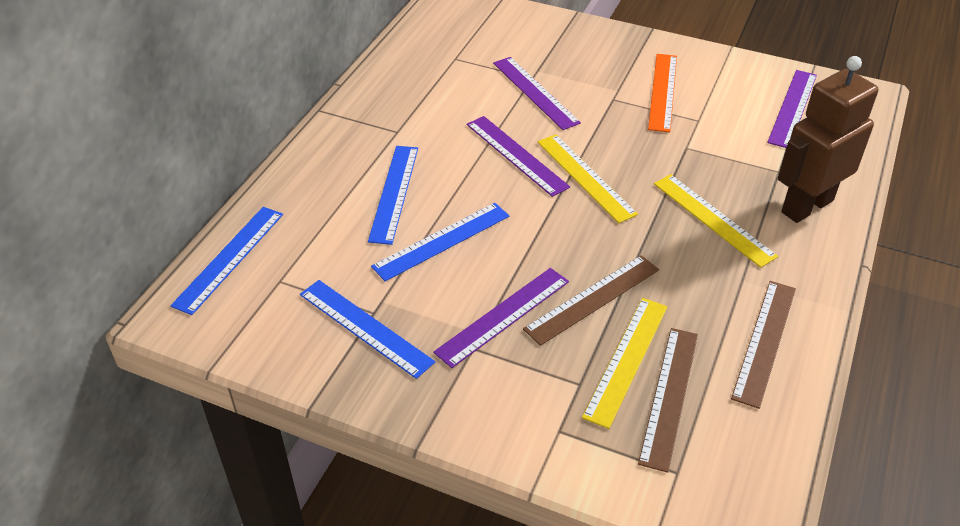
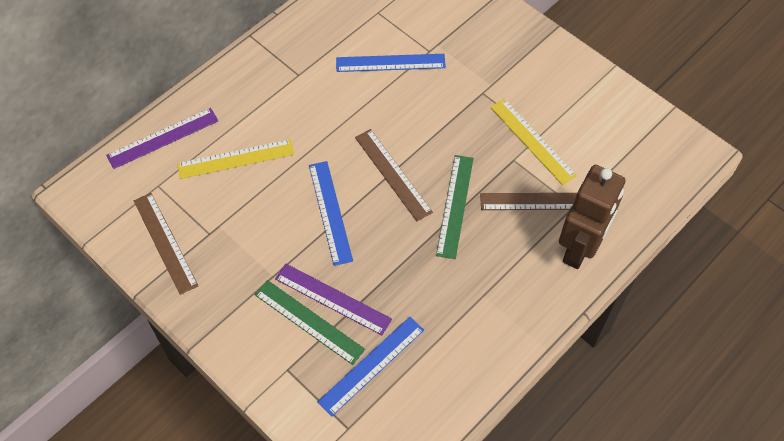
blue ruler: [170,207,283,315] [300,280,435,379] [368,146,418,245] [371,203,509,281] = 4 -> [309,161,353,266] [317,317,424,417] [336,54,446,72] = 3
green ruler: none = 0 -> [255,280,365,365] [436,155,474,259] = 2
orange ruler: [648,54,677,133] = 1 -> none = 0
purple ruler: [433,268,569,368] [467,116,570,197] [493,57,581,130] [767,70,817,148] = 4 -> [106,108,218,169] [275,264,392,335] = 2
yellow ruler: [538,134,638,223] [582,298,667,429] [654,174,778,268] = 3 -> [177,139,294,179] [490,98,577,185] = 2

